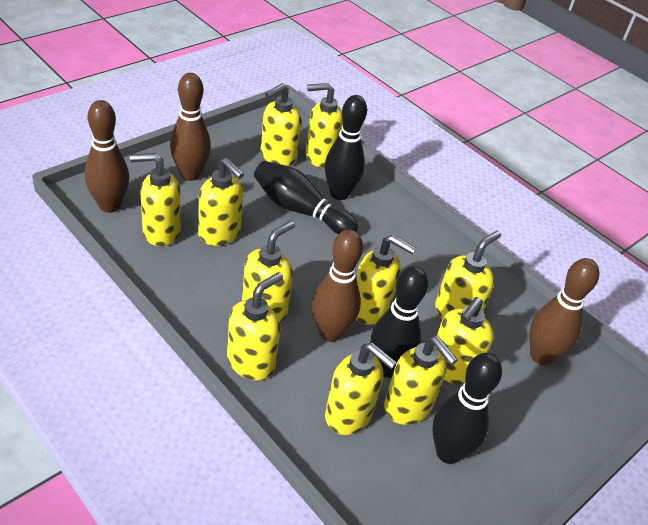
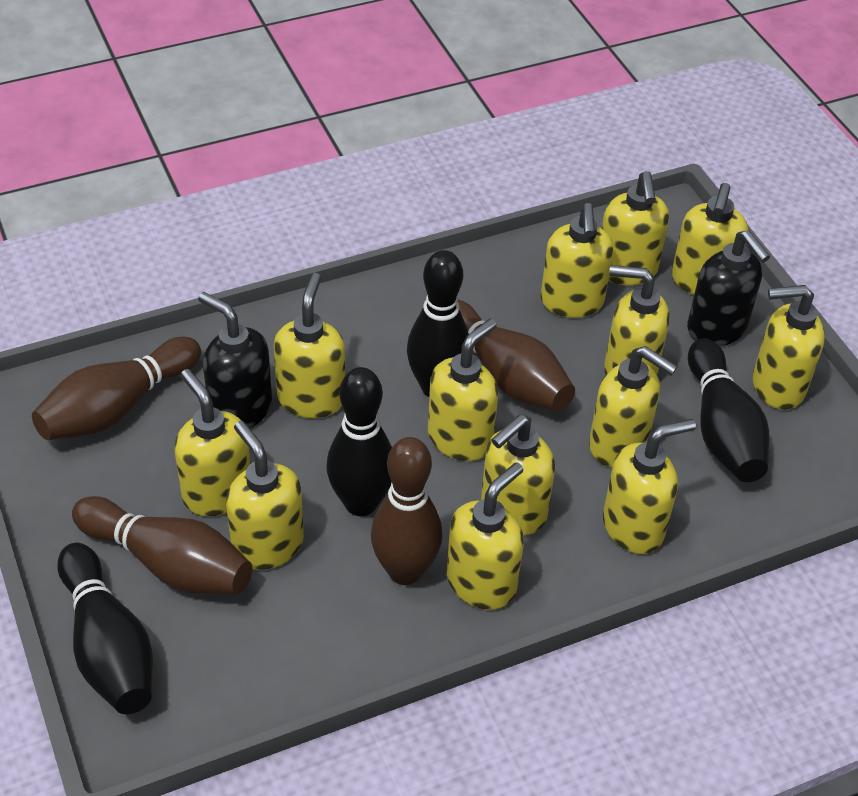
black soap dispenser: none = 0 -> [198,292,272,428] [687,230,771,346] = 2
yellow soap dispenser: [130,153,181,247] [198,158,244,246] [227,272,283,380] [242,221,295,322] [261,83,301,166] [306,83,343,168] [325,343,397,435] [356,235,416,325] [384,336,458,425] [434,297,494,385] [435,231,501,319] = 11 -> [174,369,250,516] [226,421,304,570] [274,273,345,418] [428,318,498,461] [447,462,524,610] [481,415,555,535] [541,203,614,318] [589,346,678,467] [602,171,669,285] [603,419,696,554] [604,265,669,374] [672,183,748,295] [753,285,825,410] = 13

